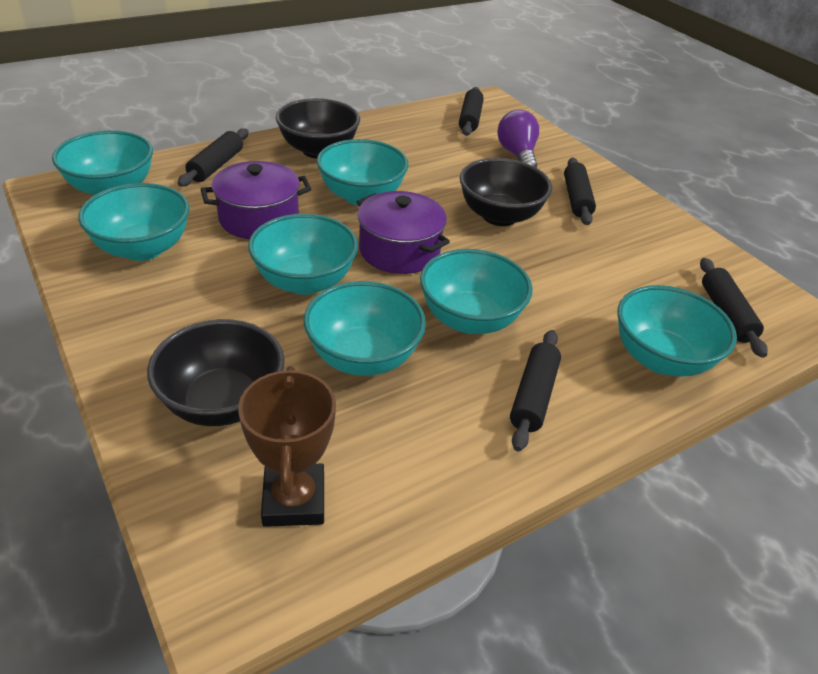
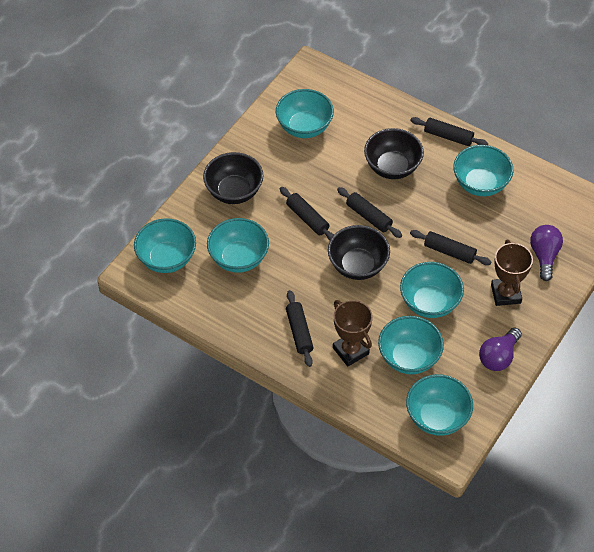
brown trophy: [238,366,336,527] = 1 -> [333,300,373,366] [491,240,533,306] = 2
purple light bulb: [497,110,539,168] = 1 -> [479,328,522,371] [530,225,563,281] = 2
purple pot: [200,161,311,239] [357,191,450,274] = 2 -> none = 0

